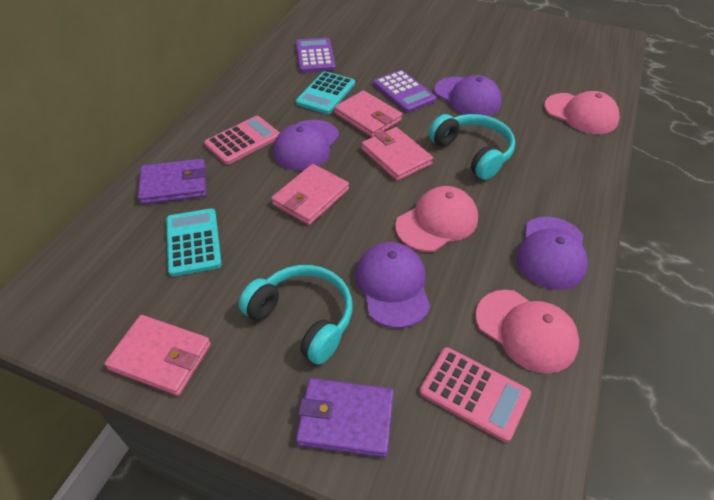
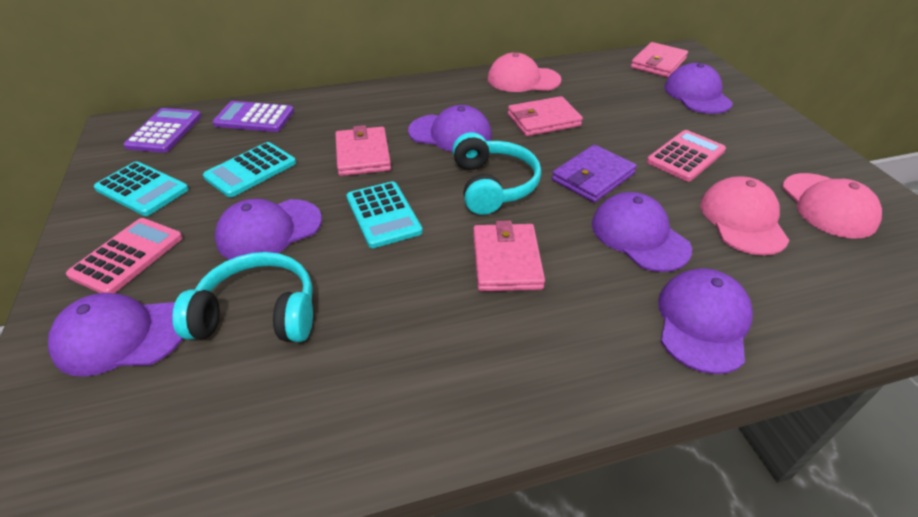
purple cap: [273,120,339,171] [355,242,430,328] [434,75,502,116] [516,217,588,290] = 4 -> [48,293,183,377] [215,199,322,260] [408,105,492,152] [592,192,692,272] [658,268,753,374] [664,63,733,114] = 6
purple wallet: [138,159,206,204] [296,378,394,458] = 2 -> [552,145,637,203] = 1
turquoise calculator: [166,209,222,277] [296,71,355,114] = 2 -> [94,161,189,216] [203,142,296,197] [347,181,423,248] = 3

